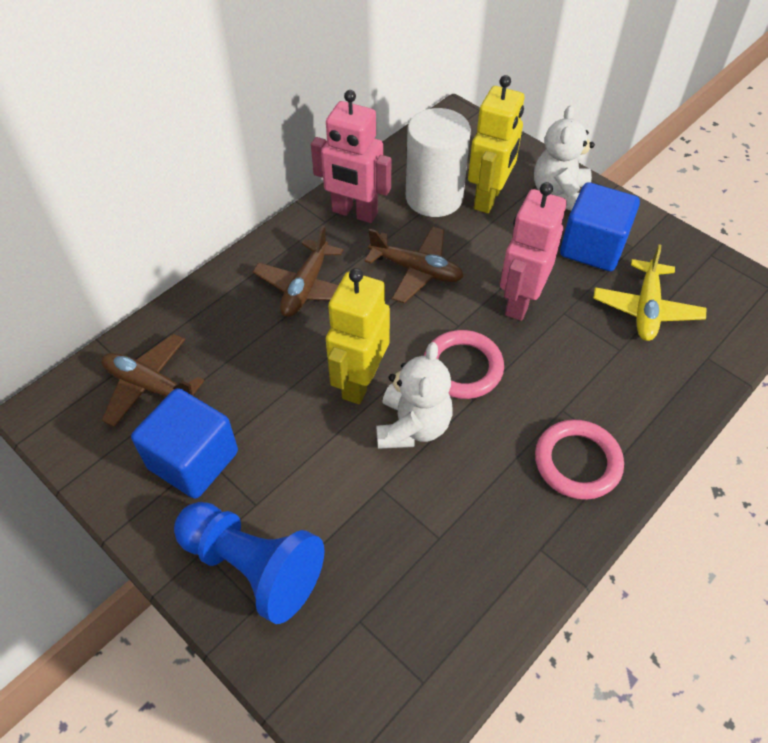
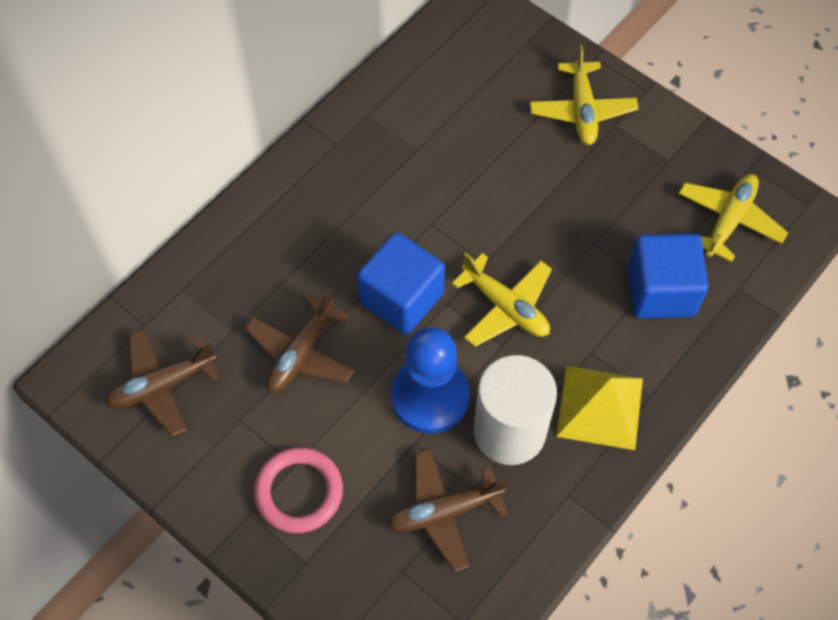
pink ring: [424,330,504,399] [535,419,624,500] = 2 -> [254,447,343,533] = 1
pink robot: [311,90,391,223] [500,182,567,321] = 2 -> none = 0
white teddy bear: [376,342,452,449] [534,105,595,211] = 2 -> none = 0
yellow plane: [593,244,706,341] = 1 -> [452,252,552,347] [530,45,639,145] [678,174,788,262] = 3
yellow pyramid: none = 0 -> [556,366,643,450] = 1
yellow robot: [326,268,390,404] [468,75,524,213] = 2 -> none = 0

